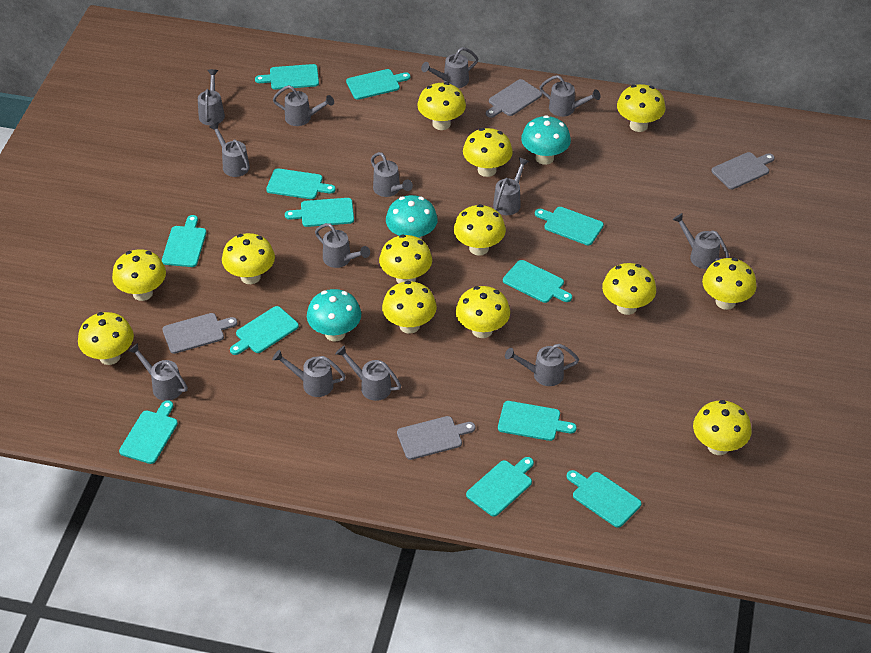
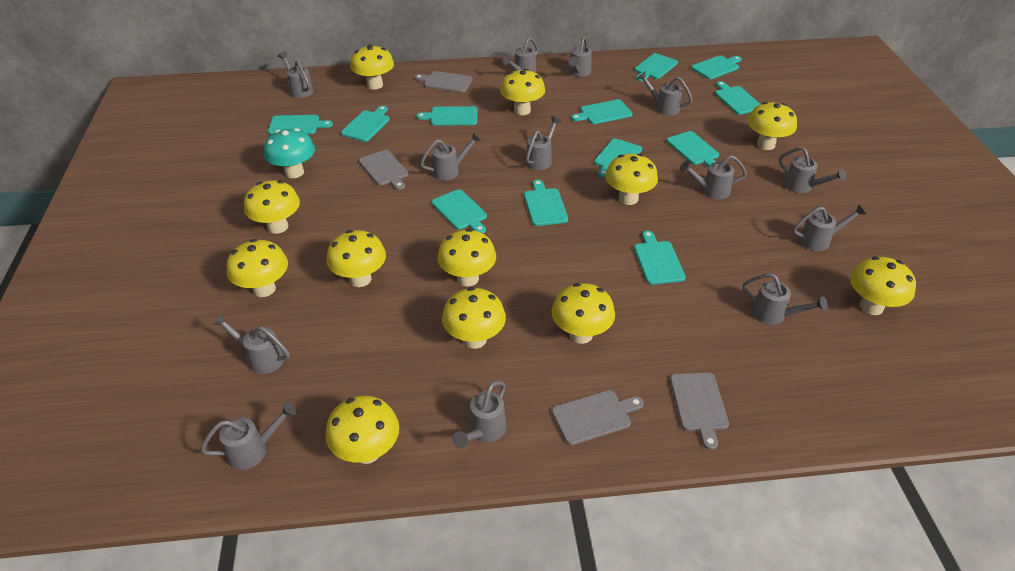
turquoise mushroom: [307,289,361,342] [386,195,438,240] [521,115,571,165] = 3 -> [264,128,315,178] = 1
yellow mushroom: [78,312,134,365] [112,249,166,301] [222,233,275,284] [379,235,432,284] [382,281,437,334] [417,82,466,130] [454,204,506,256] [456,286,510,338] [463,128,513,177] [602,263,656,315] [617,84,665,132] [693,400,752,455] [702,258,757,310] = 13 -> [226,239,288,297] [244,180,300,234] [326,230,386,287] [326,396,399,464] [350,45,394,90] [437,229,496,287] [442,287,506,349] [500,69,545,115] [552,283,615,344] [605,154,658,205] [747,102,797,150] [850,256,916,315] = 12

